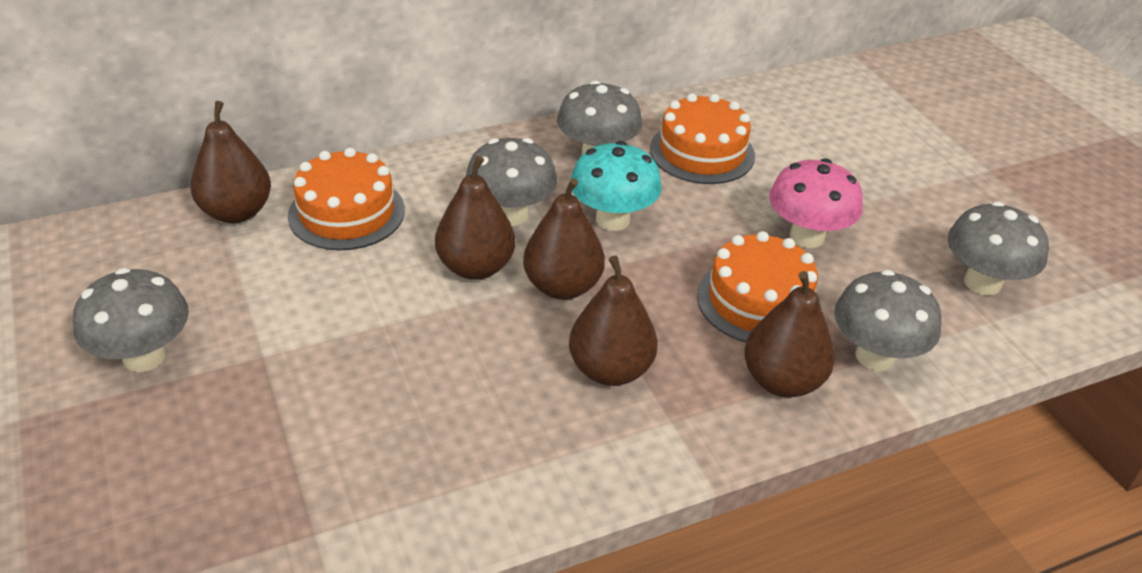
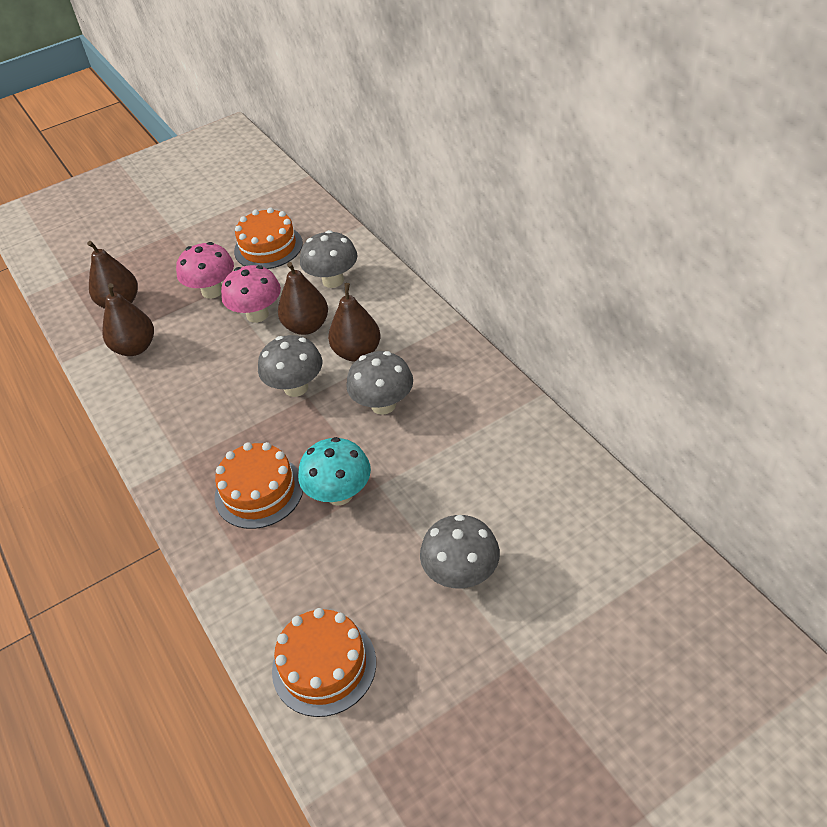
brown pear: [191,101,271,223] [435,156,515,280] [523,178,605,299] [569,255,658,386] [744,271,835,397] = 5 -> [87,241,138,309] [102,283,154,356] [278,262,328,335] [328,283,381,361] = 4
grey mushroom: [73,268,189,372] [466,138,557,226] [557,81,642,155] [834,270,942,371] [948,201,1049,295] = 5 -> [258,335,322,397] [300,230,357,288] [346,351,413,415] [420,515,500,588] = 4
pink mushroom: [769,158,863,248] = 1 -> [176,242,234,299] [221,265,281,323] = 2

